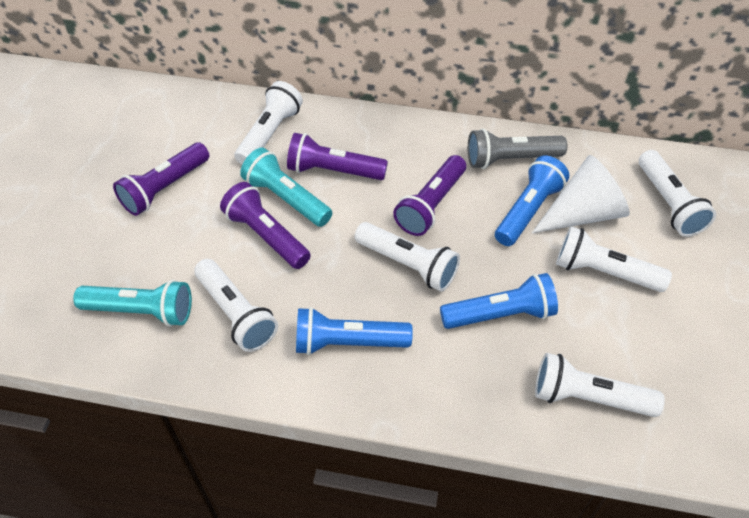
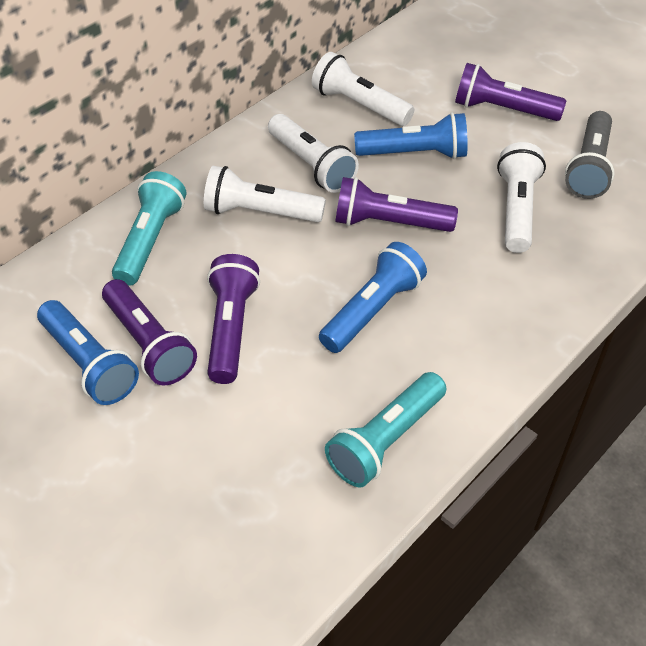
white cone: [532,155,630,233] = 1 -> none = 0
white flashlight: [194,259,278,352] [234,81,303,164] [355,222,460,292] [535,353,665,417] [556,226,672,292] [639,150,716,237] = 6 -> [204,166,326,222] [268,114,359,193] [312,52,414,126] [497,142,546,253] = 4

